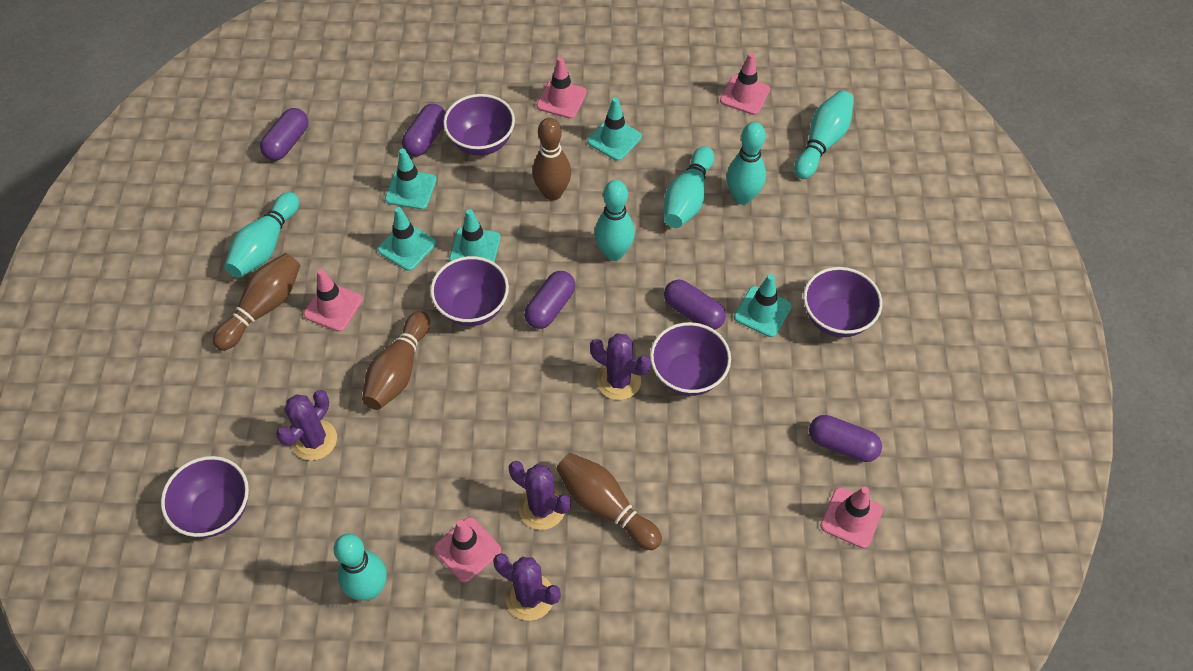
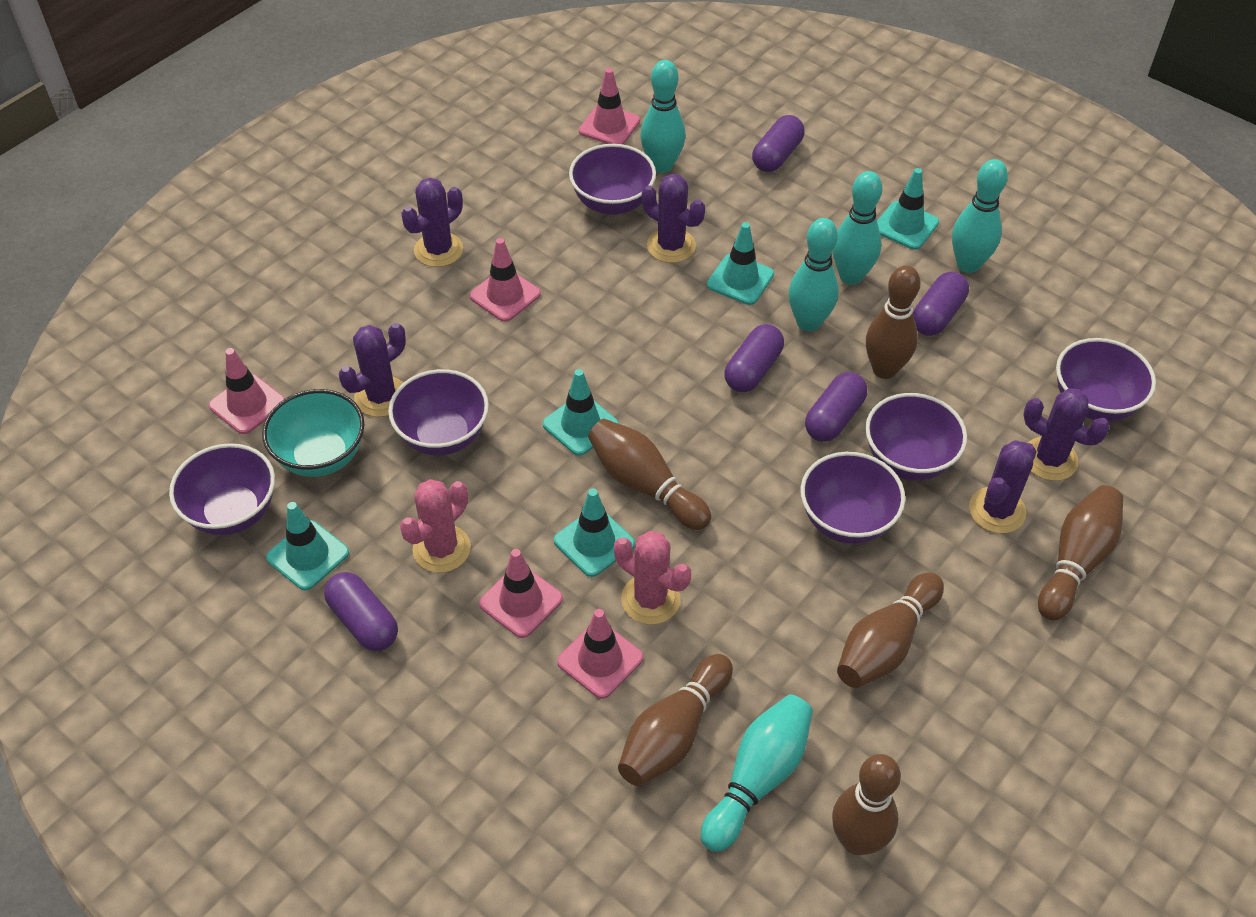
brown bowling pin: [213,253,301,350] [362,311,430,410] [532,118,571,201] [556,453,662,550] = 4 -> [588,419,711,530] [618,654,733,786] [832,754,901,855] [837,572,944,688] [866,266,921,379] [1038,485,1123,621] = 6
pink cactus: none = 0 -> [400,479,471,573] [614,531,691,624] = 2
purple bowl: [161,456,249,538] [430,256,509,326] [443,94,515,156] [650,322,731,396] [803,267,882,337] = 5 -> [169,443,275,535] [388,369,489,455] [569,144,656,215] [800,452,905,544] [865,393,967,481] [1056,338,1156,422] = 6
purple cactus: [276,390,337,461] [493,553,561,621] [509,461,571,530] [590,334,651,400] = 4 -> [339,323,406,417] [401,178,463,267] [642,174,705,263] [969,440,1037,533] [1023,388,1110,481] = 5
turquoise bowl: none = 0 -> [262,389,364,477] = 1
turquoise bowling pin: [224,192,299,278] [333,534,387,601] [595,180,635,261] [664,146,714,228] [727,122,766,205] [794,90,854,179] = 6 -> [640,60,685,173] [701,694,813,852] [788,218,839,332] [833,171,882,285] [952,159,1008,273] = 5

